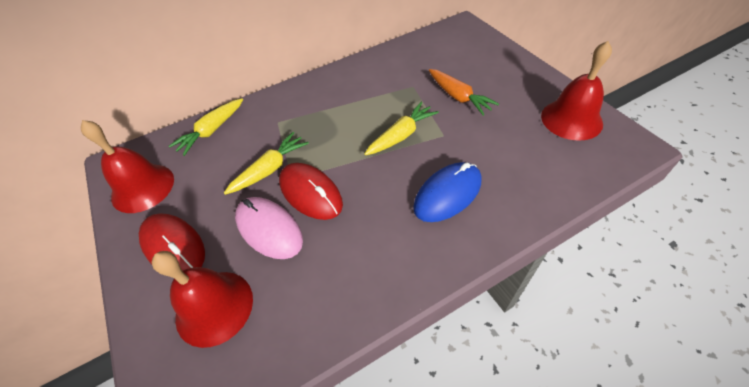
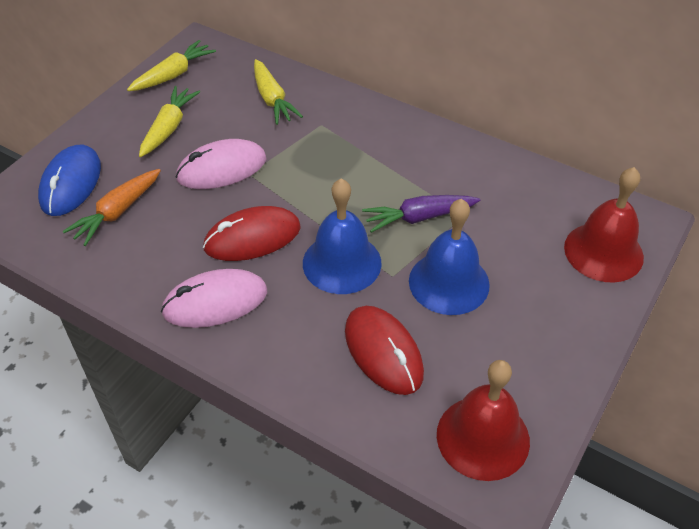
blue bell: none = 0 -> [303,179,381,294] [409,199,490,315] = 2
pink mouse: [235,197,303,259] = 1 -> [161,269,267,328] [176,139,266,189] = 2
purple carrot: none = 0 -> [362,195,480,233] = 1
red bell: [81,120,174,213] [151,251,253,348] [541,41,612,141] = 3 -> [437,360,530,481] [564,167,644,282] = 2

